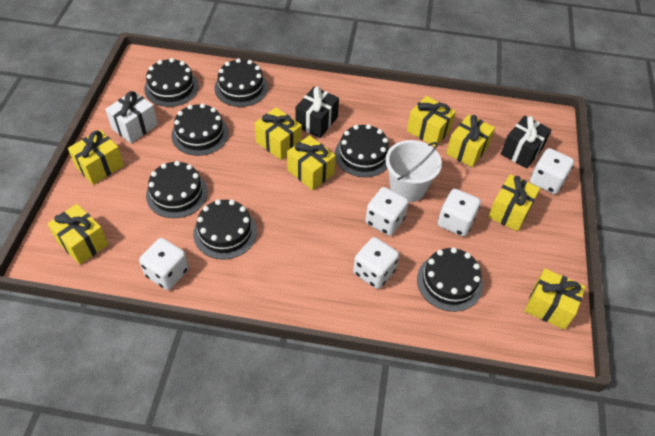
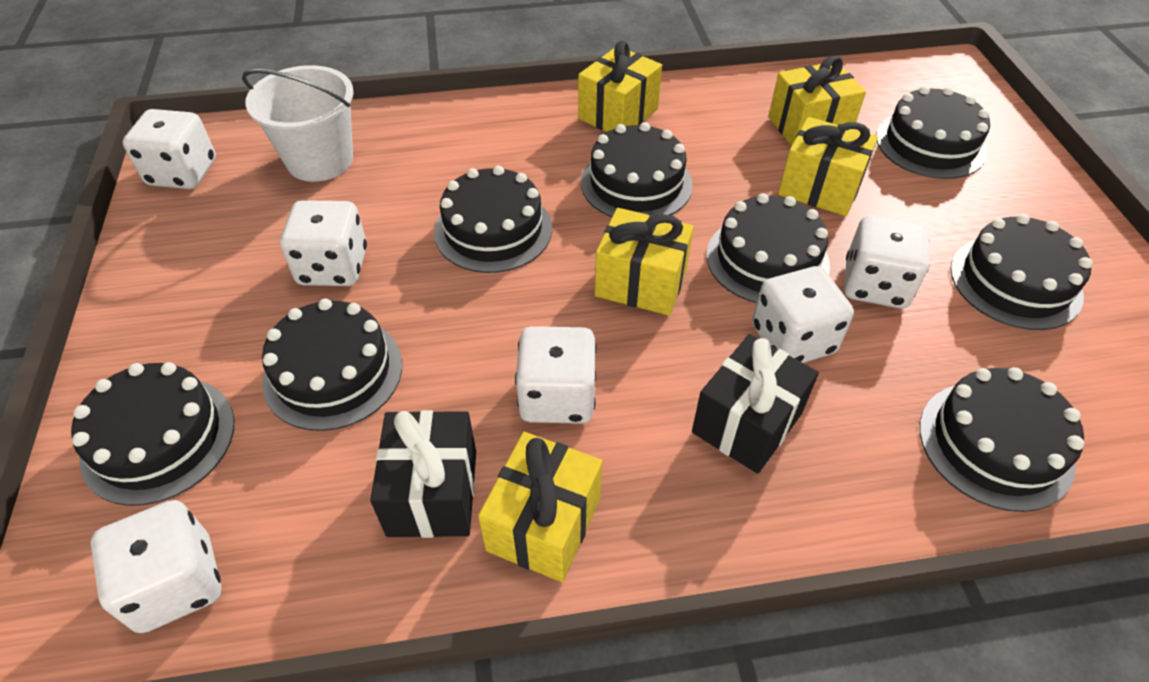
black cake: [144,58,199,107] [146,161,208,218] [171,103,229,156] [193,199,257,260] [215,58,268,107] [335,124,390,177] [417,247,483,312] = 7 -> [71,362,234,506] [262,298,402,431] [434,165,552,273] [581,122,693,217] [706,193,830,303] [876,86,990,179] [920,367,1084,512] [950,214,1093,330] = 8
white dice: [139,238,189,290] [353,237,399,289] [365,187,409,236] [438,189,481,237] [530,148,574,194] = 5 -> [91,500,222,633] [123,109,216,189] [280,200,367,286] [515,326,597,424] [752,266,854,363] [844,215,930,308] = 6
white gift: [105,91,158,143] = 1 -> none = 0
yellow gift: [47,204,109,265] [68,130,124,185] [254,107,302,160] [287,135,336,191] [407,96,456,147] [446,114,495,168] [488,174,540,231] [525,269,586,330] = 8 -> [478,432,602,582] [578,41,662,132] [595,208,694,316] [768,55,866,146] [778,117,878,216] = 5

